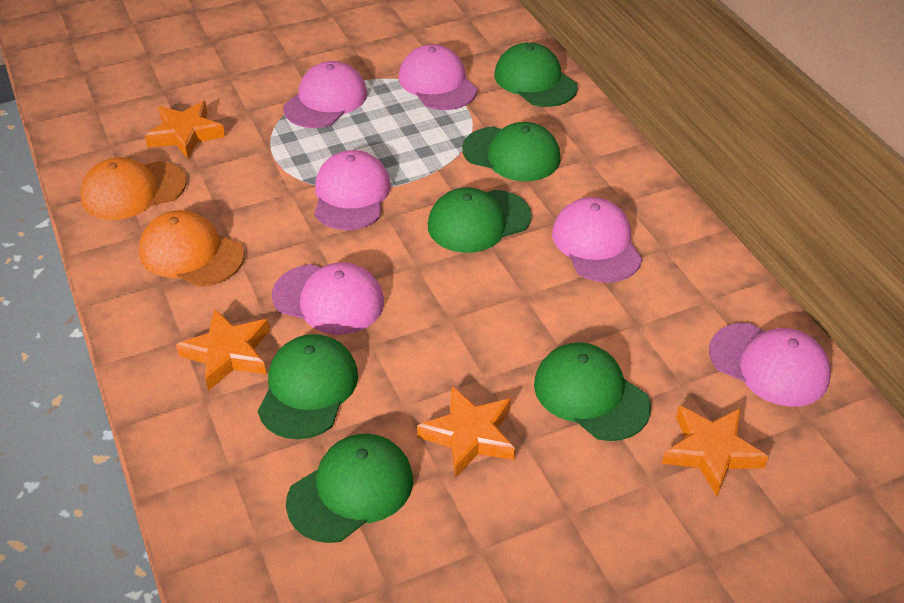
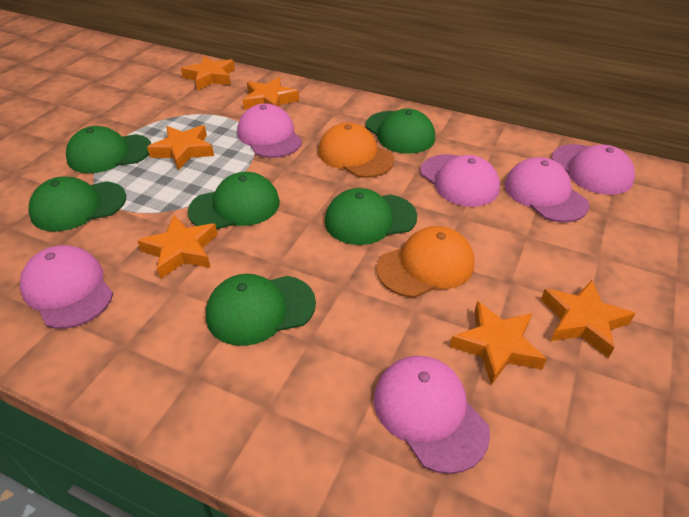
orange star: [145,101,225,159] [176,309,270,391] [417,386,515,478] [662,405,769,496] = 4 -> [137,215,218,279] [147,125,214,170] [181,56,235,90] [243,77,299,110] [450,301,547,385] [541,280,636,358] = 6

